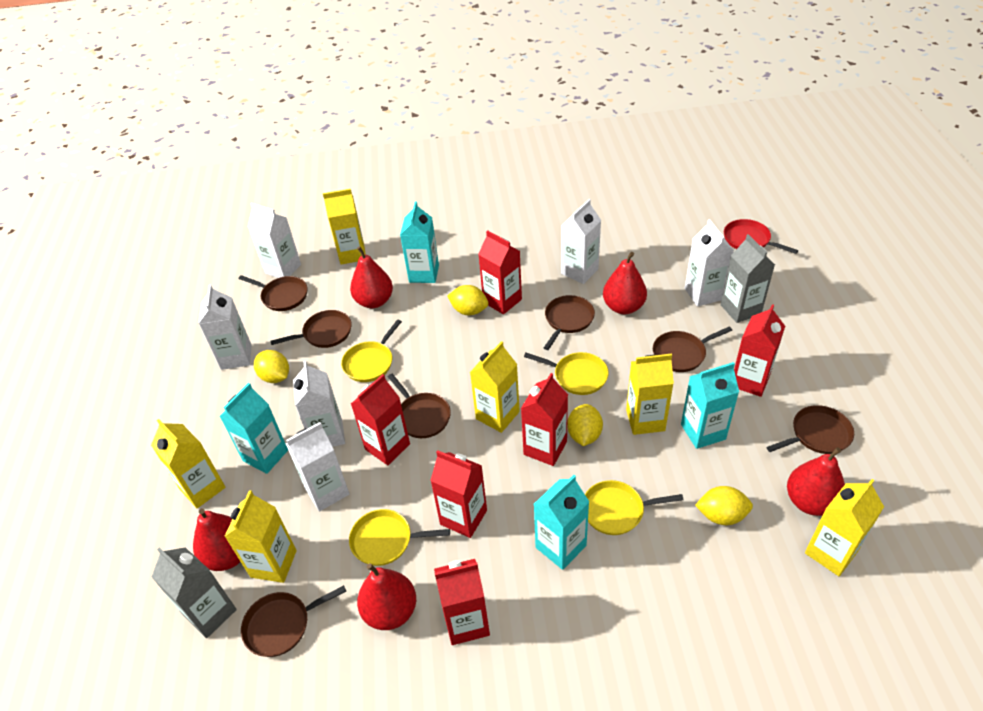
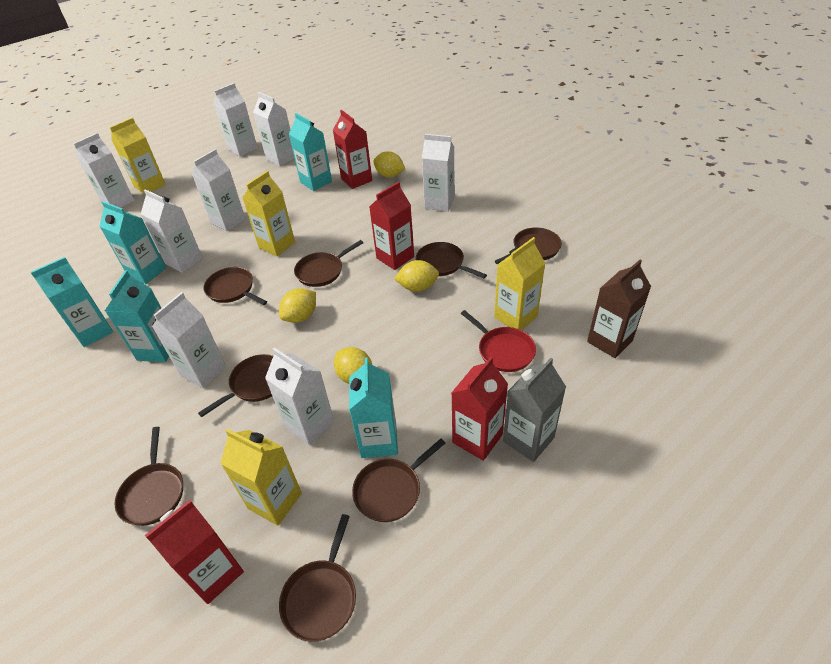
brown carton: none = 0 -> [587,260,651,358] = 1
brown pan: [239,275,307,311] [241,585,346,657] [270,310,352,348] [388,374,451,438] [544,295,595,350] [653,326,732,372] [767,405,854,454] = 7 -> [114,427,183,526] [198,354,273,417] [203,267,267,305] [279,514,356,642] [294,240,363,287] [352,439,445,522] [416,242,487,278] [495,228,562,264] = 8
grey carton: [152,547,237,638] [721,234,775,323] = 2 -> [503,358,566,462] = 1
red carton: [351,374,410,465] [430,450,487,538] [434,559,490,645] [478,230,522,314] [521,373,568,466] [734,304,785,397] = 6 -> [145,500,244,604] [333,110,372,189] [369,182,414,270] [451,356,508,461] = 4
red pear: [193,508,240,571] [350,246,393,308] [357,563,416,630] [603,252,647,314] [787,447,845,516] = 5 -> none = 0
turquoise carton: [220,383,288,474] [400,202,439,283] [534,475,589,570] [681,362,739,449] = 4 -> [31,257,113,347] [99,201,166,284] [105,270,169,362] [289,113,332,191] [349,358,398,458] = 5
white carton: [198,284,251,370] [248,203,301,278] [286,422,349,511] [293,361,345,447] [561,199,601,284] [685,219,734,307] = 6 -> [73,133,135,208] [141,189,203,273] [152,292,226,389] [192,149,246,231] [214,83,258,157] [253,92,294,166] [265,348,334,445] [422,134,455,212] = 8
yellow carton: [151,419,226,508] [224,490,297,583] [323,189,366,265] [470,341,520,433] [626,353,674,435] [805,479,884,576] = 6 -> [109,118,166,195] [220,429,302,526] [242,171,295,257] [494,237,546,330] = 4
yellow pan: [341,319,402,382] [349,509,450,566] [524,352,609,395] [585,480,683,535] = 4 -> none = 0

